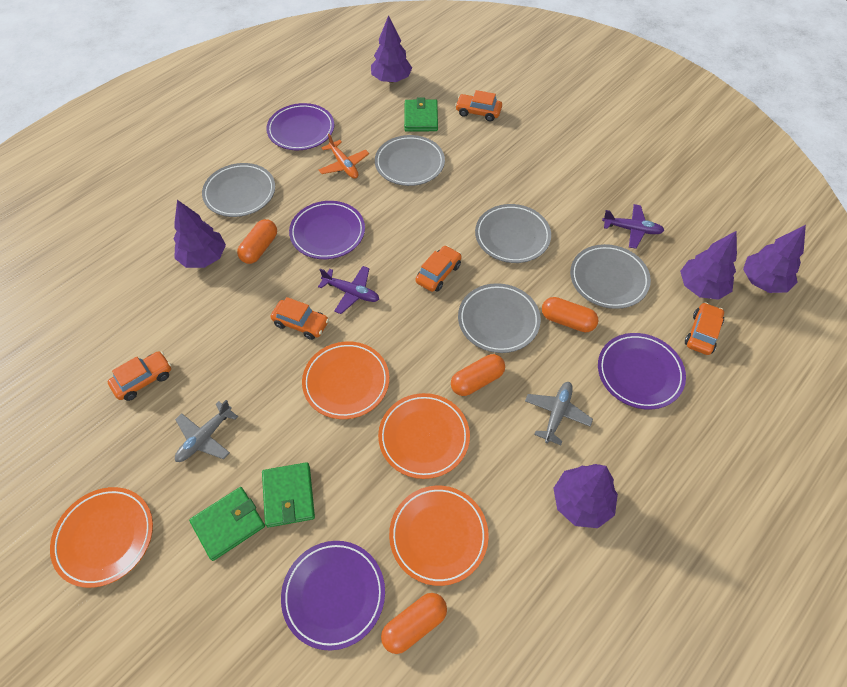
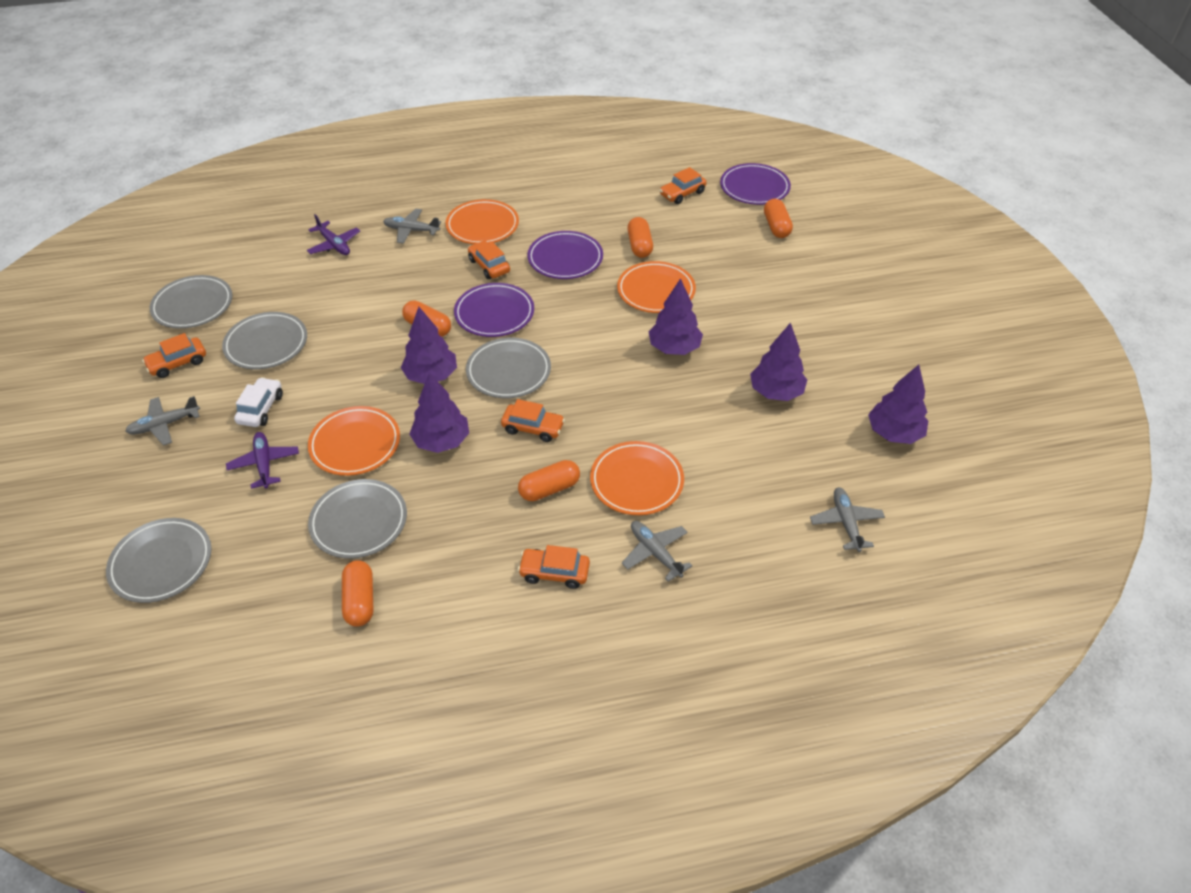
green wallet: [189,487,265,561] [262,462,315,527] [404,97,438,132] = 3 -> none = 0
grey plane: [175,400,238,462] [525,382,593,445] = 2 -> [125,396,200,446] [383,209,441,244] [622,521,692,582] [810,487,885,552] = 4
orange capsule: [237,219,277,264] [381,593,447,654] [451,354,505,396] [542,297,599,332] = 4 -> [342,560,373,627] [402,300,451,337] [518,460,580,501] [627,217,653,258] [764,199,793,238] = 5
orange plane: [319,134,369,179] = 1 -> none = 0
purple plate: [266,103,334,150] [281,541,385,651] [289,201,365,259] [598,333,686,409] = 4 -> [454,283,534,337] [527,231,603,279] [720,163,791,205] = 3
white car: none = 0 -> [234,377,283,427] = 1

